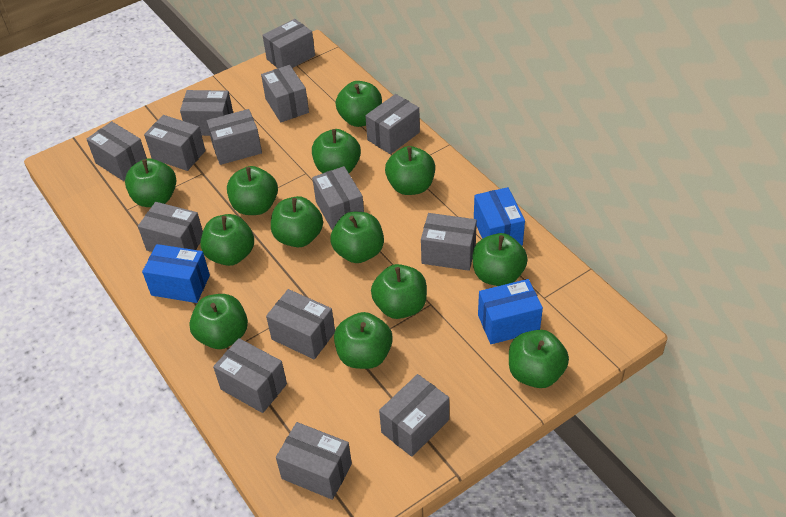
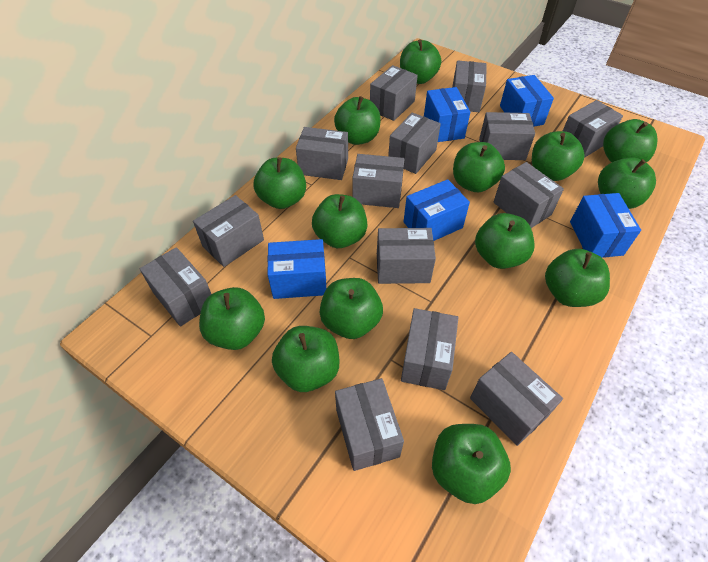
blue box: [142,244,210,303] [474,187,525,246] [478,279,543,344] = 3 -> [267,239,326,299] [404,179,470,241] [424,87,470,142] [500,75,554,127] [570,193,641,258] = 5
green apple: [125,159,176,207] [189,294,248,349] [200,214,254,266] [227,166,278,215] [271,196,323,247] [312,129,361,173] [330,212,384,263] [334,312,393,369] [336,81,382,127] [371,264,427,319] [385,146,435,195] [473,233,528,286] [509,330,569,388] = 13 -> [199,287,265,350] [254,157,306,209] [272,326,339,392] [312,194,367,248] [319,278,383,339] [334,96,381,145] [400,39,441,84] [432,424,511,504] [453,142,505,192] [475,213,534,269] [532,131,585,181] [545,249,610,307] [598,157,656,209] [603,119,657,163] = 14

